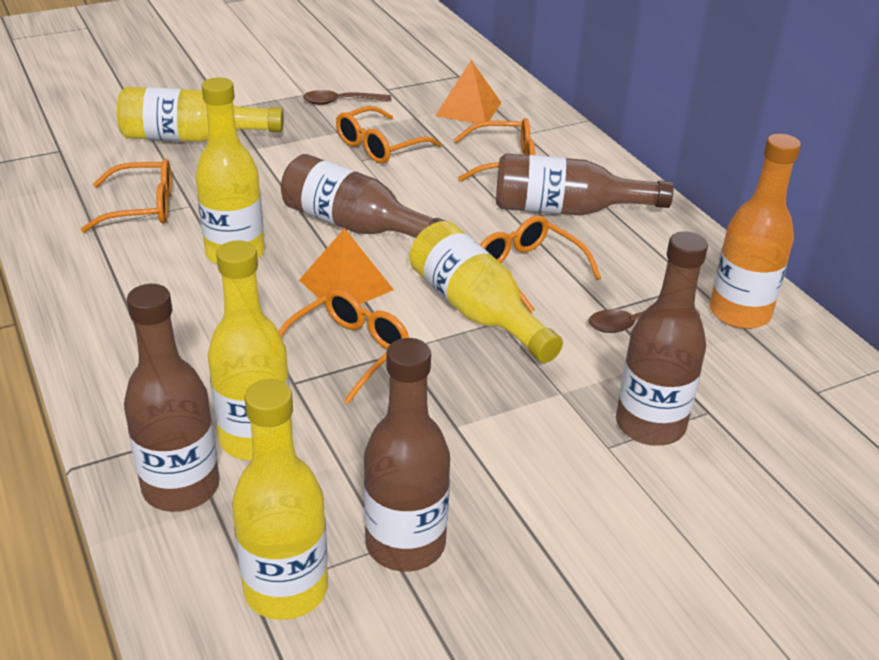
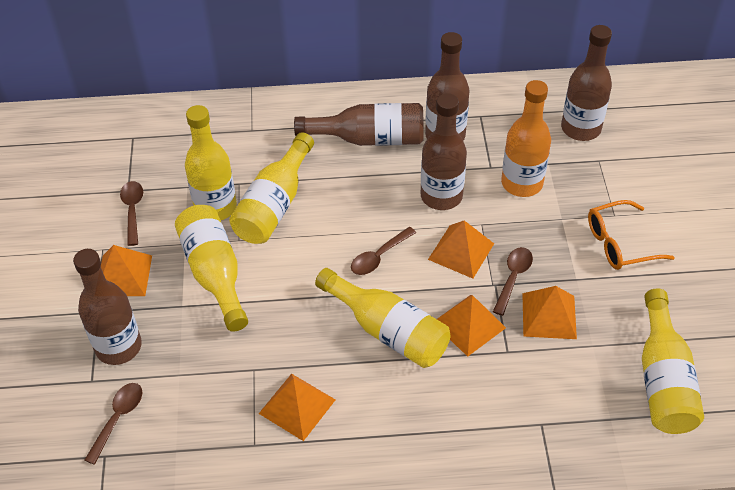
brown spoon: [303,90,391,105] [588,308,700,333] = 2 -> [85,383,142,465] [120,181,143,246] [351,227,416,275] [493,247,533,316] = 4
orange glasses: [81,159,172,233] [278,289,410,404] [336,106,442,164] [454,118,535,182] [480,216,601,313] = 5 -> [588,200,675,270] = 1
orange pyramid: [299,228,394,304] [435,60,501,124] = 2 -> [101,245,152,296] [259,374,336,441] [428,220,494,278] [437,295,506,357] [522,286,577,339] = 5

